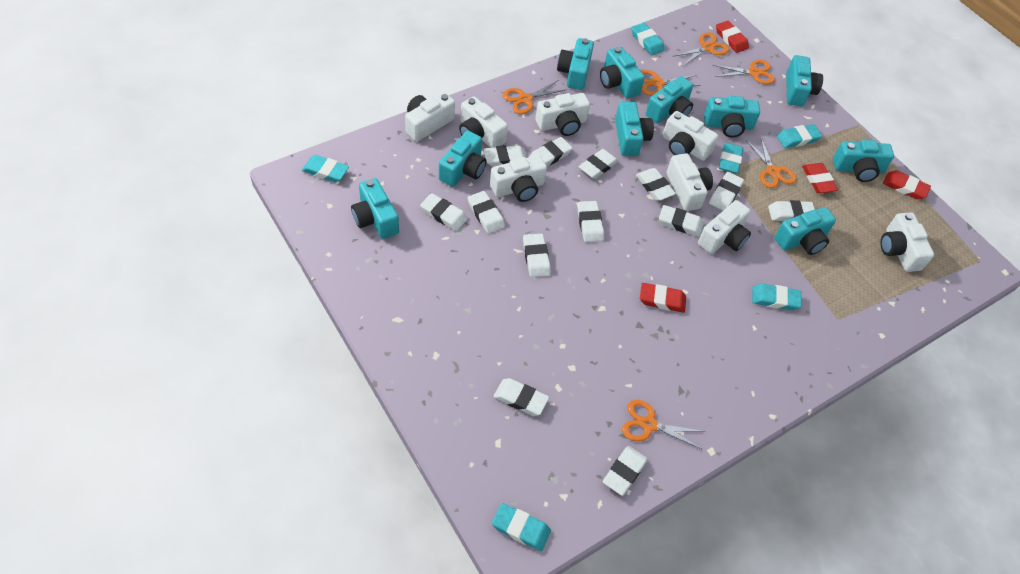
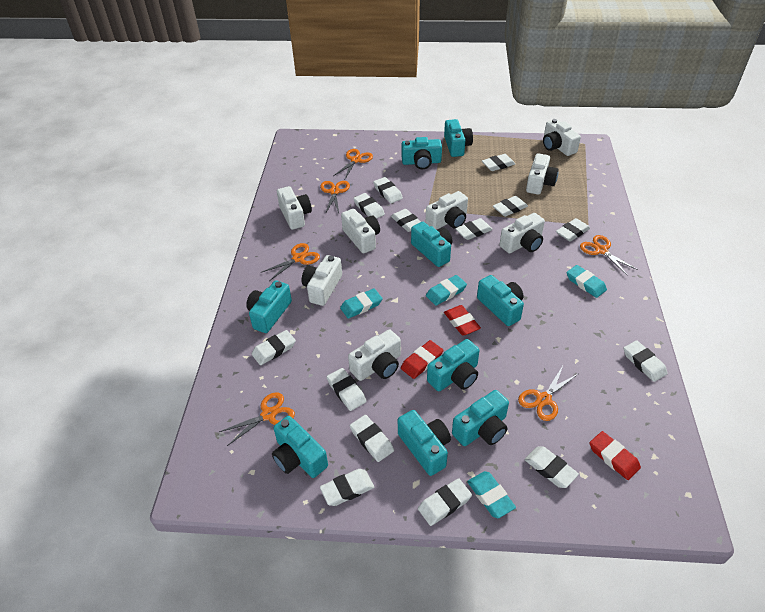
red eraser: [640,283,686,313] [716,21,749,53] [802,163,838,193] [883,170,931,199] = 4 -> [401,340,443,379] [444,305,481,336] [590,431,641,480] = 3
turquoise camera: [351,178,399,239] [439,131,486,187] [557,38,594,90] [600,47,645,98] [615,102,654,156] [646,76,693,123] [704,96,760,137] [775,207,836,255] [786,55,823,106] [833,140,894,182] = 10 -> [246,280,292,333] [272,416,328,478] [398,410,451,476] [402,137,442,169] [411,222,452,267] [427,339,480,391] [444,119,473,157] [452,390,509,446] [477,275,524,326] = 9
turquoise eraser: [302,155,349,183] [492,503,551,551] [631,23,665,55] [719,143,743,174] [752,284,802,310] [777,124,822,148] = 6 -> [340,288,383,319] [426,275,467,306] [467,471,516,518] [567,265,607,298] = 4
white eraser: [420,193,468,231] [468,191,505,234] [483,145,527,167] [493,378,549,416] [523,233,551,277] [529,137,572,166] [577,201,604,242] [579,149,619,179] [603,446,648,496] [636,168,676,201] [659,205,704,237] [709,172,744,210] [768,200,815,221] = 13 -> [252,330,296,365] [320,469,374,506] [327,368,367,411] [350,415,394,462] [353,193,385,219] [373,177,403,203] [391,209,421,232] [418,478,472,526] [455,218,493,240] [482,154,515,171] [493,196,528,217] [524,446,579,488] [556,218,590,242] [624,340,668,382] = 14

